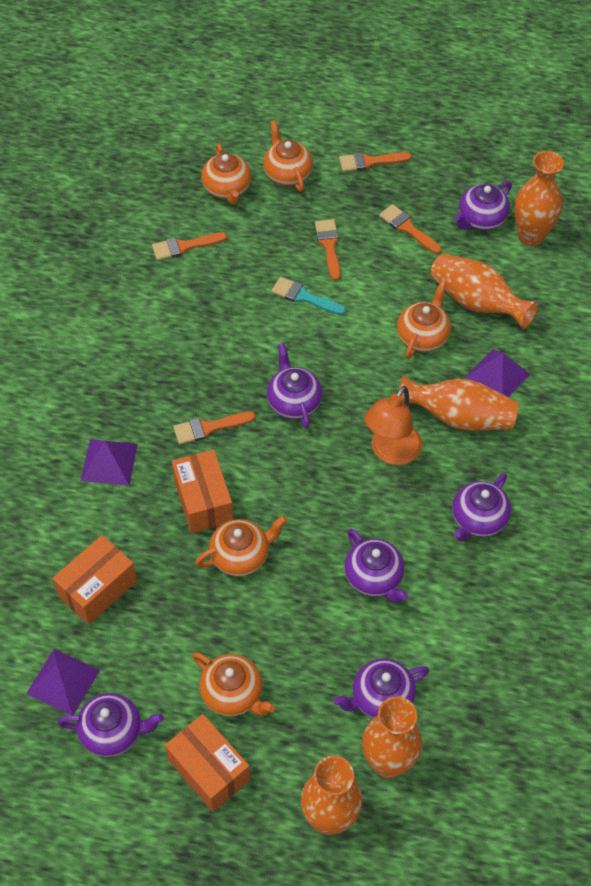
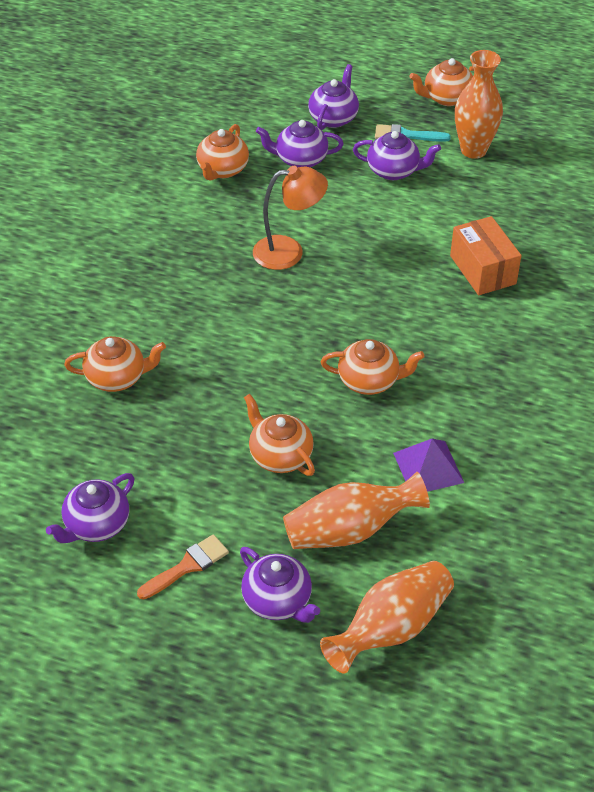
orange box: [52,535,137,625] [165,714,250,812] [172,449,233,533] = 3 -> [450,216,521,295] = 1
orange brush: [152,232,227,261] [173,411,255,445] [315,219,340,281] [339,152,412,172] [379,204,441,254] = 5 -> [137,534,229,600] = 1
orange vase: [301,756,362,835] [362,696,422,778] [399,375,519,431] [430,253,539,329] [514,151,564,246] = 5 -> [283,472,430,549] [320,561,454,674] [455,50,503,159] = 3
purple pyramid: [26,649,100,715] [81,439,138,486] [465,349,530,397] = 3 -> [393,438,464,492] = 1
purple teapot: [58,693,164,757] [267,343,322,429] [334,658,429,719] [344,529,408,603] [452,473,511,542] [455,181,512,231] = 6 -> [46,473,134,543] [240,547,320,623] [256,120,343,167] [308,64,359,130] [353,131,441,180] = 5

